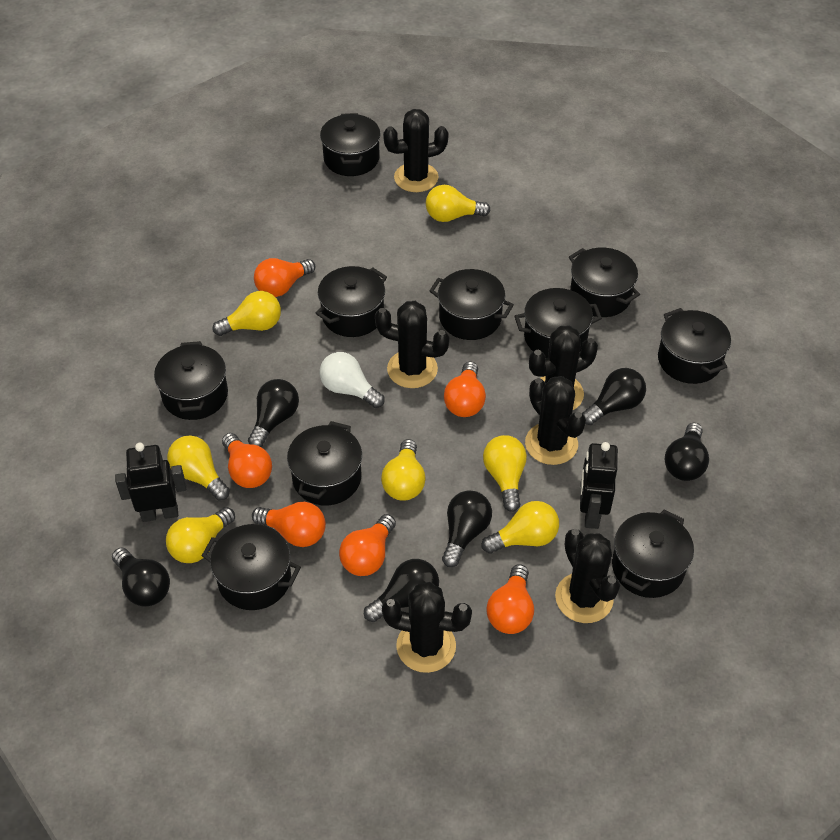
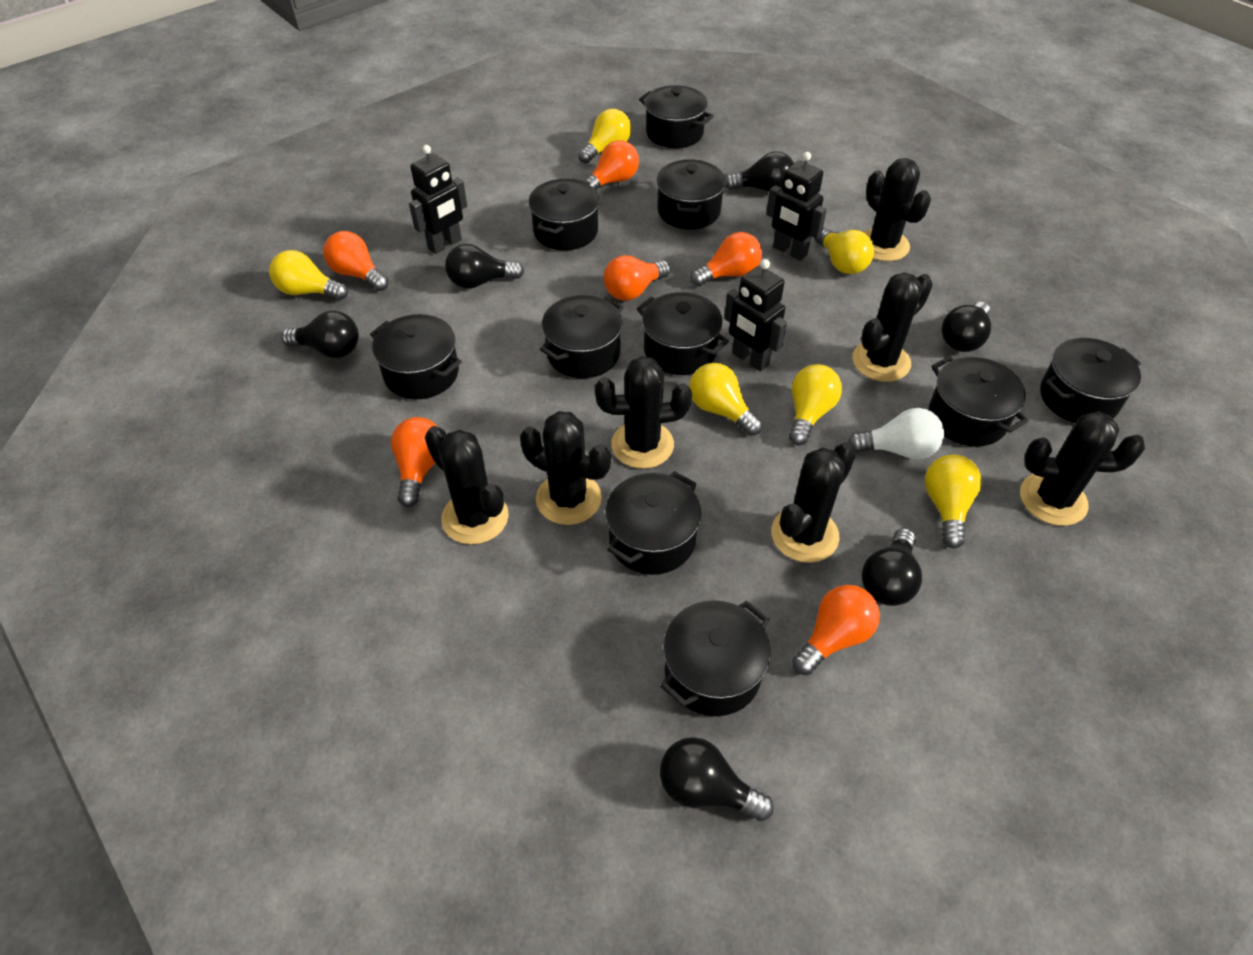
black cactus: [375,301,450,388] [382,582,472,673] [383,109,449,192] [525,376,586,465] [529,325,598,410] [555,529,620,623] = 6 -> [425,426,509,544] [520,411,611,525] [595,356,692,469] [771,442,856,563] [852,272,933,382] [864,158,931,261] [1020,411,1145,526] = 7
black robot: [115,443,186,522] [580,442,618,529] = 2 -> [409,145,467,254] [724,259,787,372] [766,152,827,261] = 3
yellow light bulb: [166,507,235,563] [167,435,230,501] [213,291,281,336] [381,439,426,501] [426,185,490,222] [482,501,559,554] [483,435,527,512] = 7 -> [269,250,348,300] [578,109,631,164] [689,363,762,436] [789,364,842,445] [814,228,874,274] [925,455,982,548] = 6

